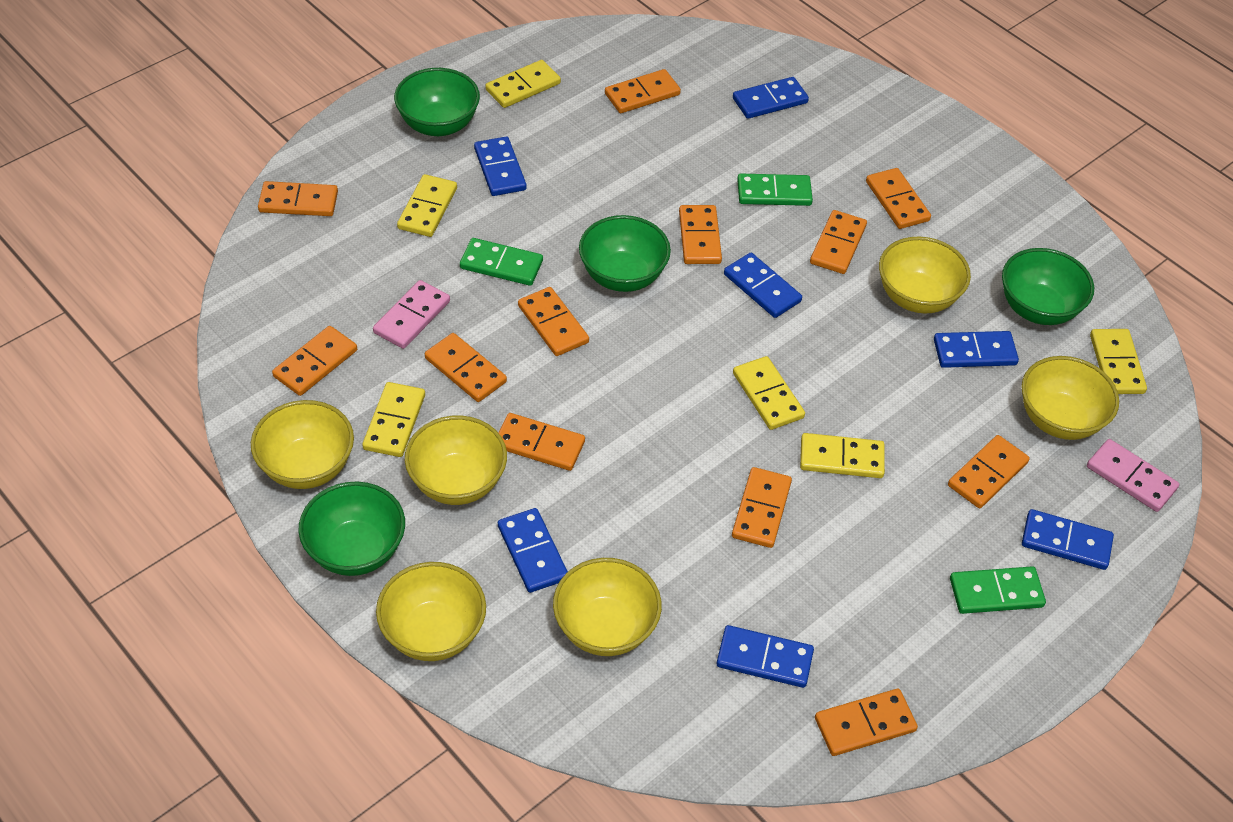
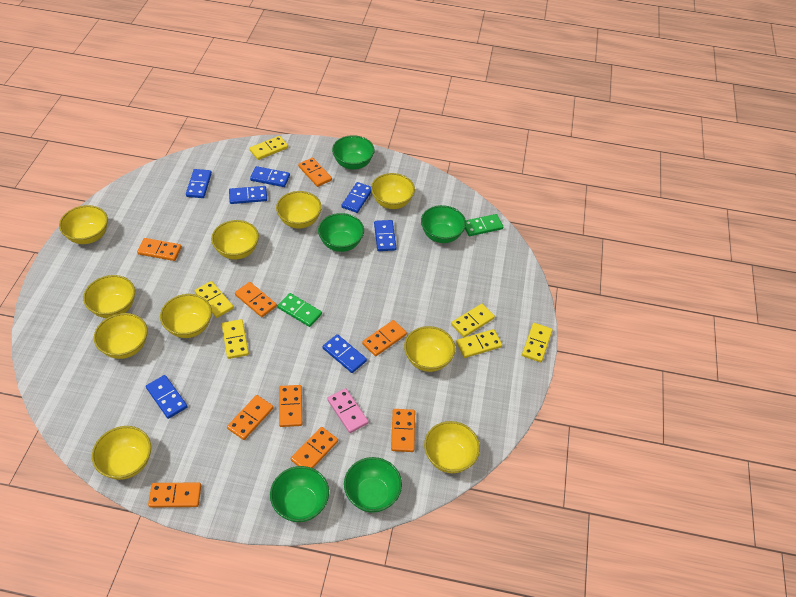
green bowl: [298,481,405,576] [394,68,480,136] [579,215,671,292] [1002,248,1094,325] = 4 -> [270,466,329,522] [318,213,364,252] [332,135,375,170] [344,457,402,513] [421,205,466,243] = 5
green domino: [460,238,543,286] [737,174,813,206] [950,566,1046,614] = 3 -> [278,293,322,327] [465,214,503,236] = 2
orange domino: [258,181,338,216] [272,326,357,396] [425,333,507,402] [499,413,585,471] [518,287,589,356] [605,69,681,113] [679,205,722,264] [732,467,792,548] [810,210,867,274] [815,689,918,756] [866,168,931,229] [948,435,1030,508] = 12 -> [137,238,182,261] [148,483,201,507] [227,395,274,440] [235,282,277,317] [279,385,302,427] [291,427,338,468] [298,158,332,187] [362,320,407,356] [391,409,415,452] = 9
pink domino: [373,280,450,349] [1087,439,1179,512] = 2 -> [327,388,369,433] = 1
yellow bowl: [251,400,354,489] [376,562,486,661] [405,416,507,505] [553,558,662,656] [879,237,971,313] [1022,356,1119,440] = 6 -> [59,205,108,244] [83,275,135,318] [92,426,151,480] [94,313,148,359] [160,294,212,338] [211,220,259,260] [276,191,322,228] [371,173,415,209] [404,326,455,372] [424,421,480,473] = 10

